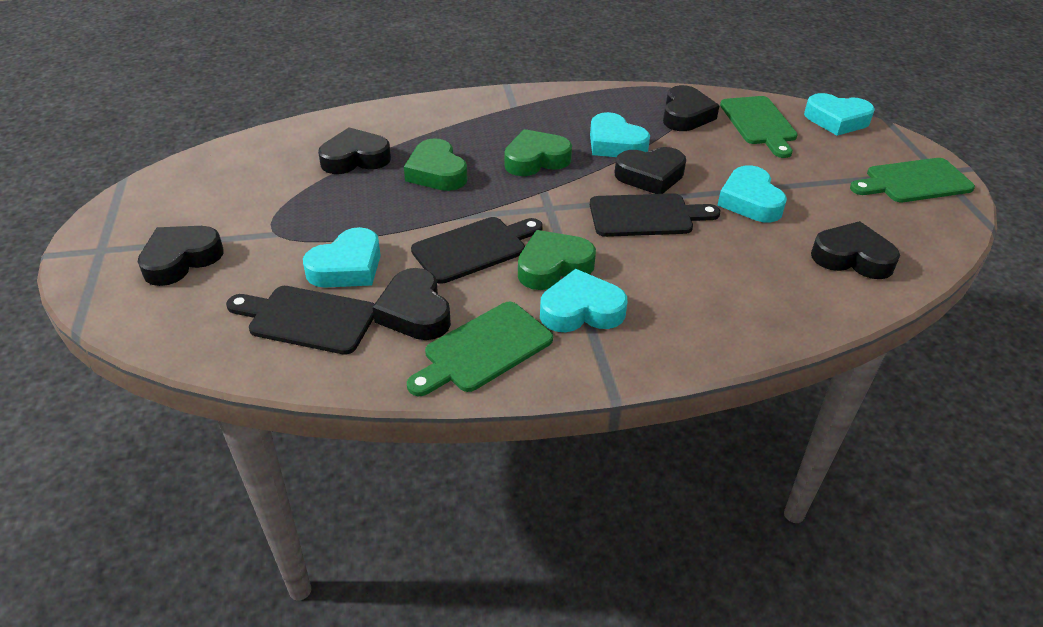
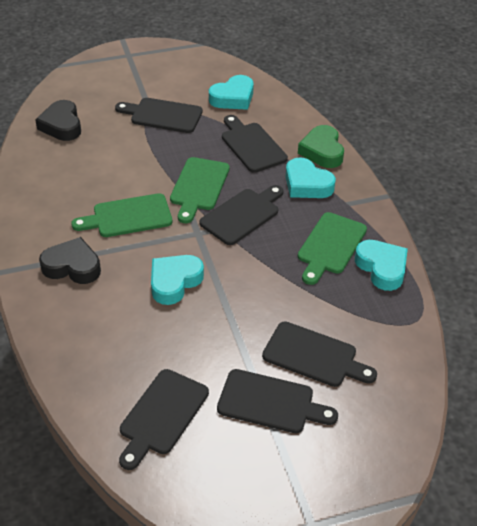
black cutting board: [226,286,374,355] [411,217,543,284] [590,193,720,237] = 3 -> [115,98,203,133] [119,369,209,470] [199,185,284,245] [217,369,338,433] [222,115,288,173] [262,321,377,387] = 6
black heart: [138,226,224,286] [318,127,391,174] [372,268,451,340] [614,147,686,194] [663,85,719,131] [811,221,900,279] = 6 -> [35,100,81,141] [39,237,101,284] = 2
green heart: [404,138,467,191] [504,129,572,176] [518,230,596,290] = 3 -> [298,125,344,168] = 1
turquoise heart: [303,227,381,288] [540,269,628,332] [590,112,650,157] [717,165,787,222] [804,93,875,136] = 5 -> [151,255,204,305] [209,75,254,110] [286,157,336,198] [355,240,408,291] = 4

